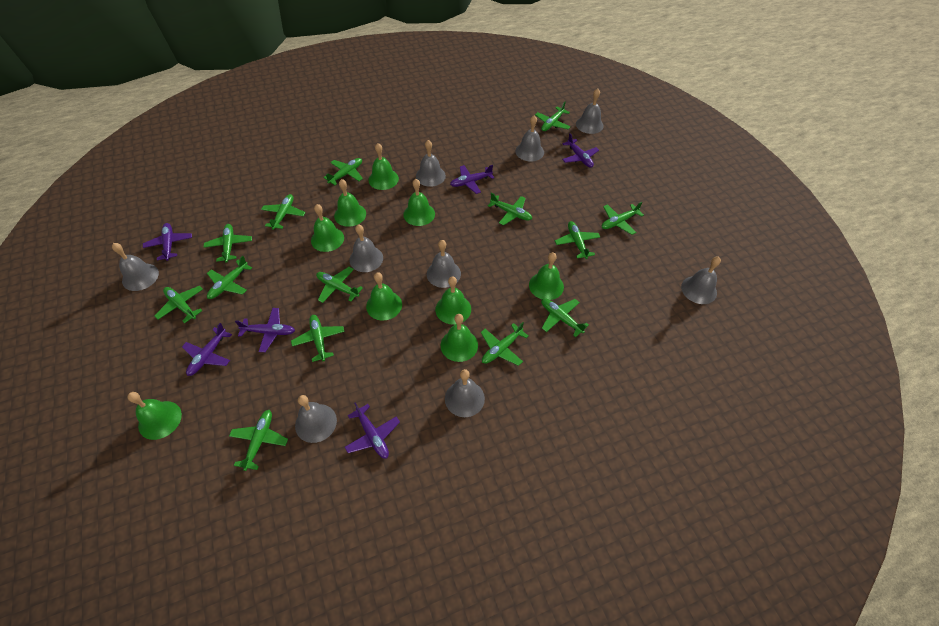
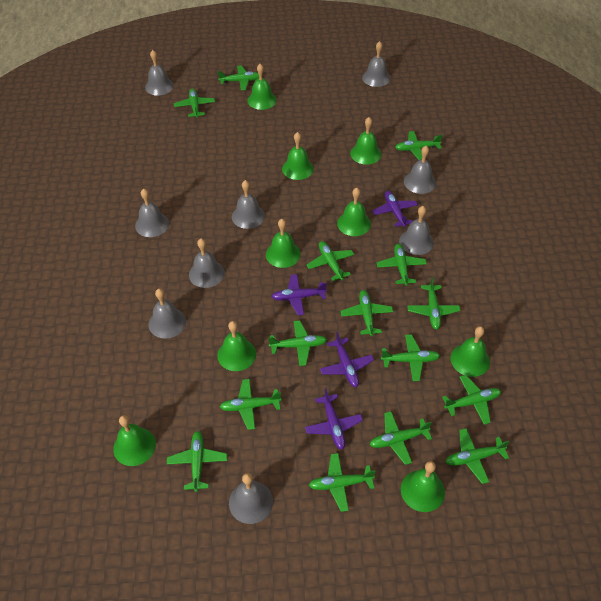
green plane: [155,286,203,323] [203,224,252,262] [207,256,252,299] [229,410,288,471] [261,194,306,230] [291,315,345,362] [316,267,363,303] [323,158,363,185] [481,322,528,366] [488,192,532,225] [535,102,571,131] [541,298,589,337] [555,221,600,259] [602,202,644,235] = 14 -> [167,431,227,492] [174,89,215,118] [218,65,259,90] [220,379,282,430] [268,321,327,366] [307,241,354,281] [309,453,376,512] [341,290,393,336] [370,411,432,465] [377,244,427,286] [381,335,440,381] [395,131,443,160] [407,277,460,329] [442,375,501,425] [445,428,509,484] = 15
purple plane: [143,223,192,261] [182,323,232,376] [235,308,295,352] [345,402,400,459] [450,165,494,194] [562,133,599,168] = 6 -> [271,274,327,315] [305,388,363,450] [320,332,374,387] [372,191,418,227] = 4

